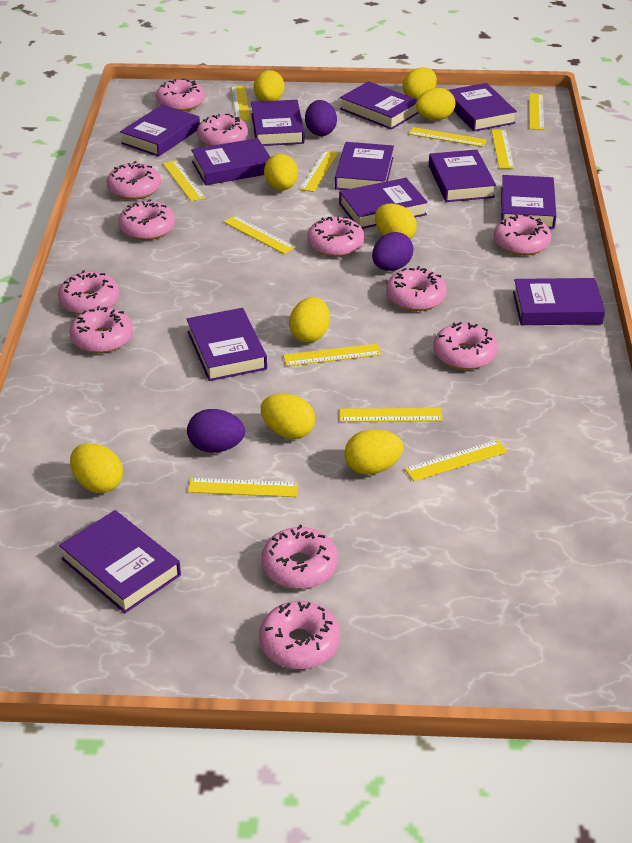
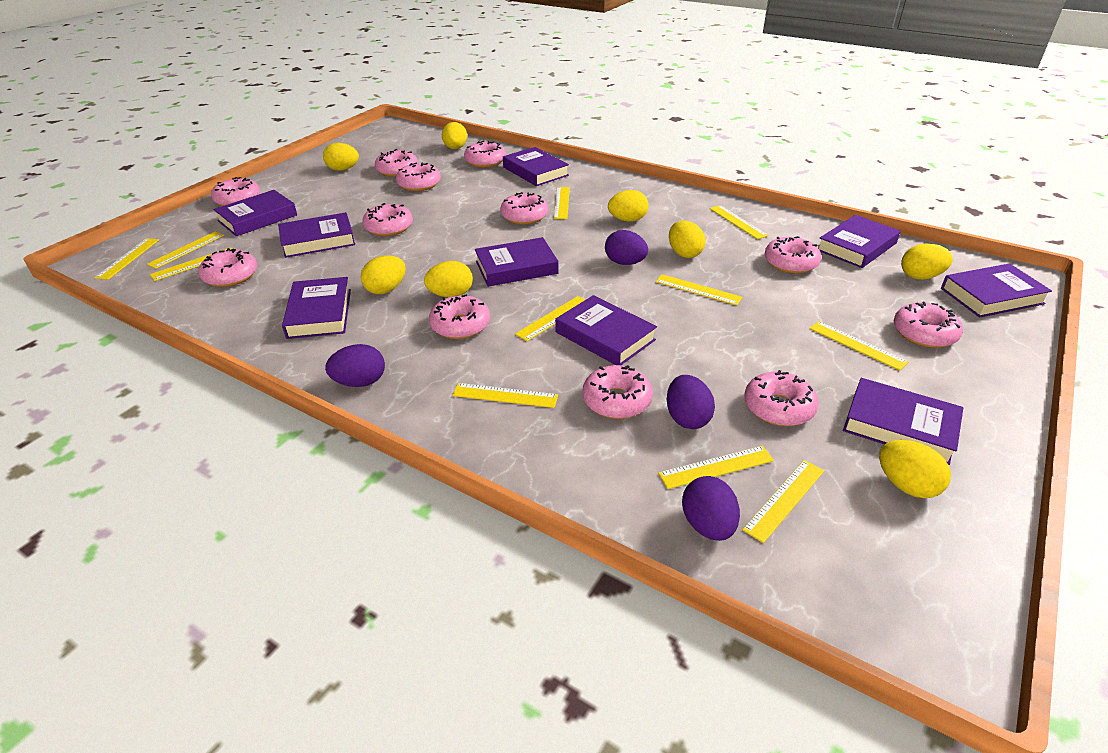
purple book: [59,510,181,613] [120,105,200,157] [187,308,267,381] [191,138,270,185] [251,100,304,146] [335,142,394,190] [339,178,428,229] [340,81,418,130] [429,150,496,202] [448,83,517,131] [501,175,556,229] [513,278,605,325] = 12 -> [213,190,297,236] [278,212,355,258] [282,277,351,339] [475,237,558,287] [503,147,569,186] [555,295,657,365] [818,215,901,268] [843,378,963,465] [941,263,1052,318] = 9
purple egg: [187,409,245,452] [305,100,337,136] [372,232,413,271] = 3 -> [325,344,385,387] [605,230,648,265] [667,375,715,429] [682,476,740,541] = 4
yellow egg: [70,443,123,493] [254,70,285,101] [261,393,315,439] [264,154,298,190] [289,297,330,343] [344,429,404,475] [375,204,417,239] [403,67,437,100] [416,88,455,120] = 9 -> [323,143,359,171] [361,255,406,294] [424,261,473,297] [442,122,467,149] [608,190,649,222] [669,221,706,258] [879,440,951,498] [901,243,953,280] = 8

